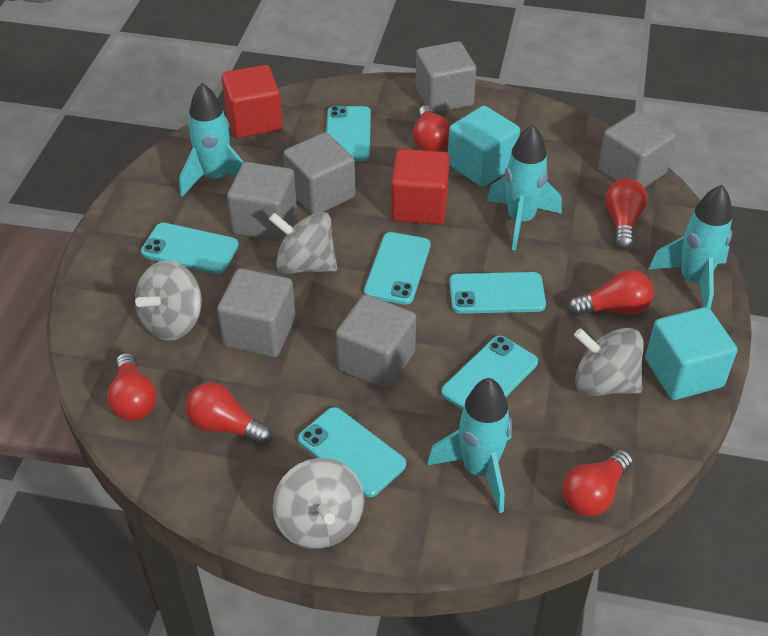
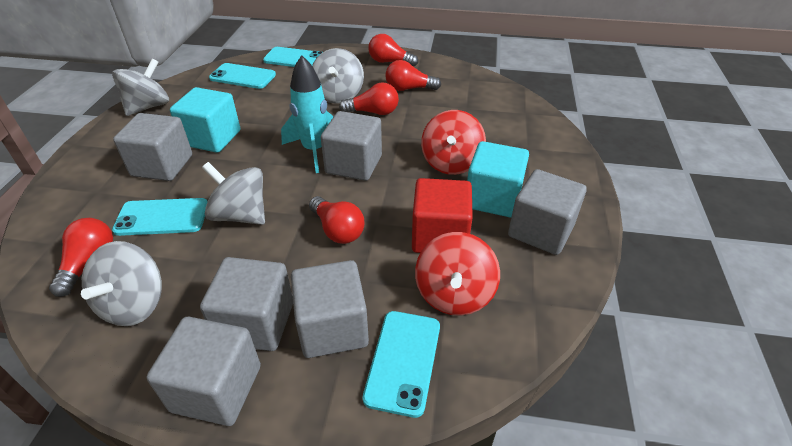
red cube: [221,65,283,138] [391,149,450,225] = 2 -> [412,178,473,253] = 1
red light bulb: [107,353,157,421] [186,382,272,445] [413,105,450,151] [562,450,633,516] [568,270,654,316] [605,178,647,250] = 6 -> [49,218,113,297] [309,196,364,244] [339,82,399,115] [368,34,418,67] [385,60,441,91] = 5
red spinning top: none = 0 -> [415,232,500,316] [421,110,486,175] = 2
turquoise phone: [141,223,239,274] [298,407,406,498] [326,106,371,161] [364,232,431,305] [441,336,538,410] [449,272,546,314] = 6 -> [112,198,208,236] [209,63,276,89] [263,47,323,67] [363,311,440,418] = 4
turquoise rocket: [179,83,243,197] [427,378,512,513] [487,124,562,250] [648,185,732,309] = 4 -> [281,55,334,173] = 1

